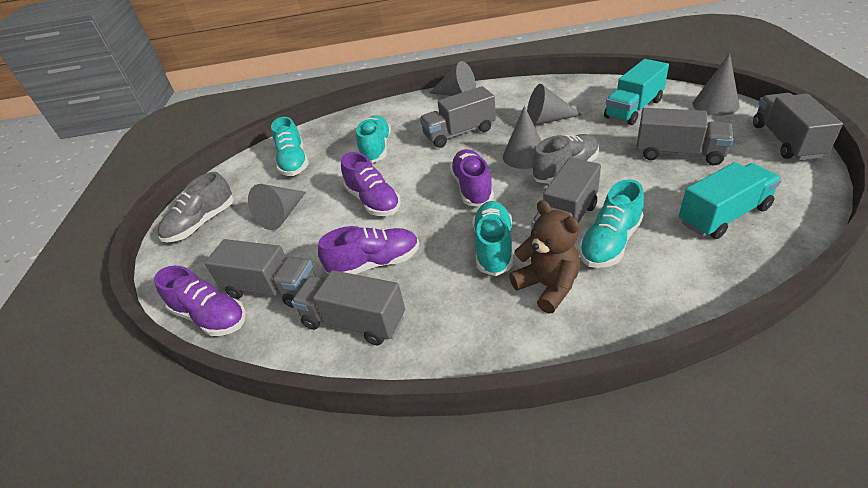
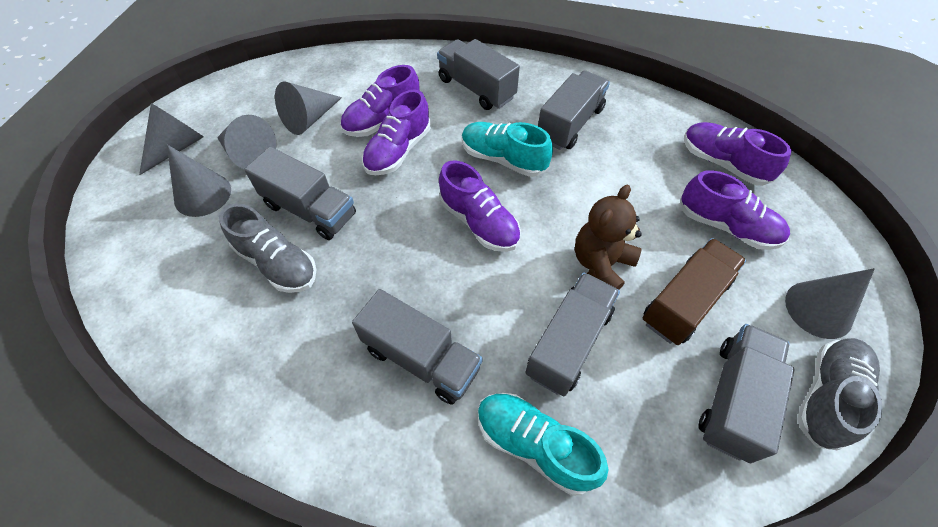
brown truck: none = 0 -> [643,238,746,345] = 1
purple shoe: [154,266,246,336] [318,226,419,274] [341,152,401,216] [450,149,494,207] = 4 -> [340,65,419,137] [362,89,431,175] [439,160,521,252] [680,170,790,250] [684,122,792,186] = 5
turquoise shoe: [271,117,309,176] [356,115,391,163] [473,201,513,276] [579,179,644,268] = 4 -> [462,122,553,177] [478,393,608,496] = 2
turquoise truck: [604,59,669,125] [679,162,782,239] = 2 -> none = 0

